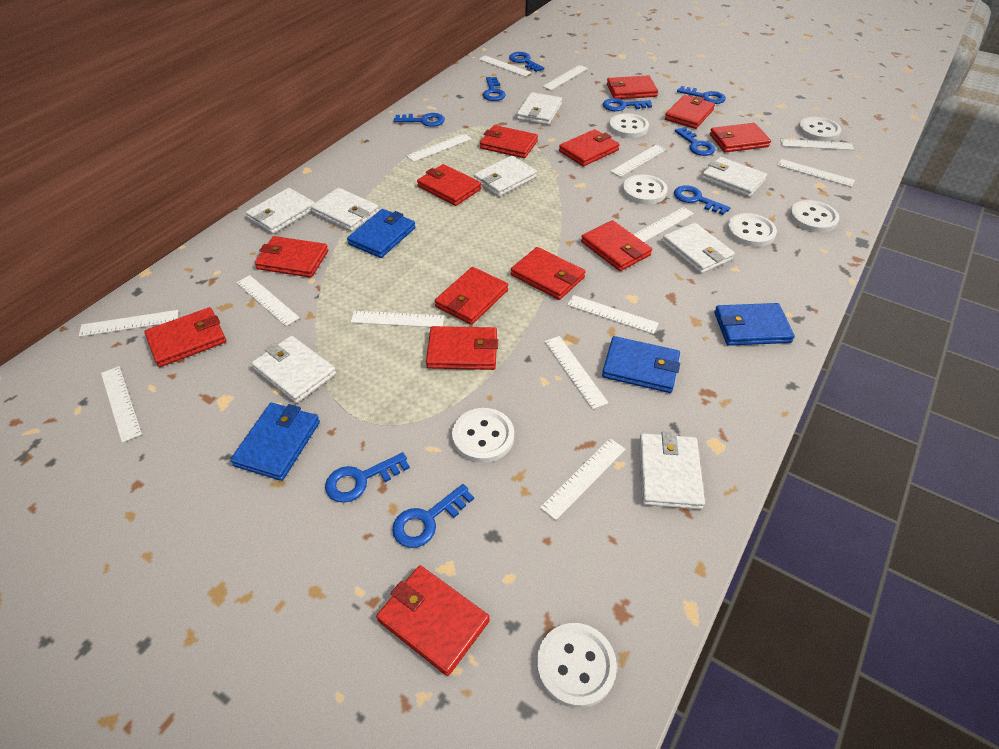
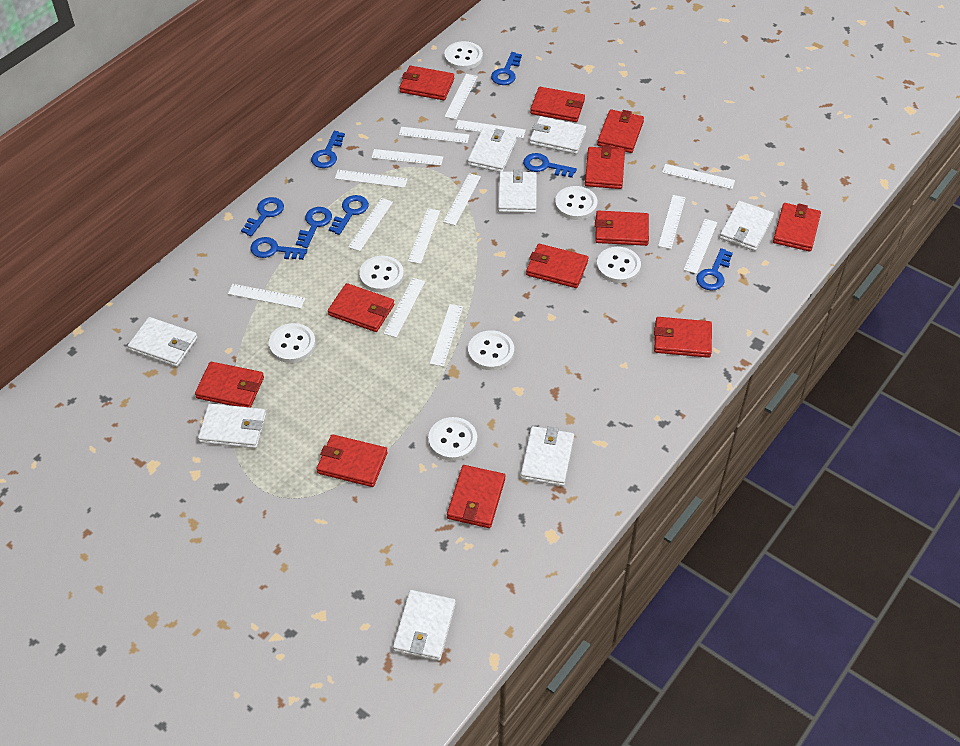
blue key: [325,452,410,503] [392,484,474,548] [394,113,445,127] [483,77,506,101] [509,52,544,72] [603,98,652,111] [674,185,730,215] [675,127,715,156] [677,86,726,104] = 9 -> [241,197,284,236] [250,237,307,260] [296,207,332,248] [311,131,345,168] [329,195,369,235] [491,52,522,85] [523,153,577,178] [696,248,733,291] = 8
blue wallet: [230,403,320,481] [347,209,415,258] [602,336,680,393] [714,303,795,346] = 4 -> none = 0
red wallet: [144,307,226,367] [254,236,328,278] [376,565,490,676] [417,164,482,206] [426,326,498,370] [435,267,508,325] [480,125,538,158] [511,247,586,300] [559,129,620,166] [581,220,652,271] [607,75,658,99] [665,95,715,129] [710,123,771,152] = 13 -> [195,362,264,408] [317,434,388,487] [328,283,394,332] [399,66,454,100] [447,465,505,528] [526,244,588,288] [530,87,585,122] [585,145,625,189] [595,211,649,246] [597,109,644,153] [654,317,712,358] [773,203,821,252] = 12

